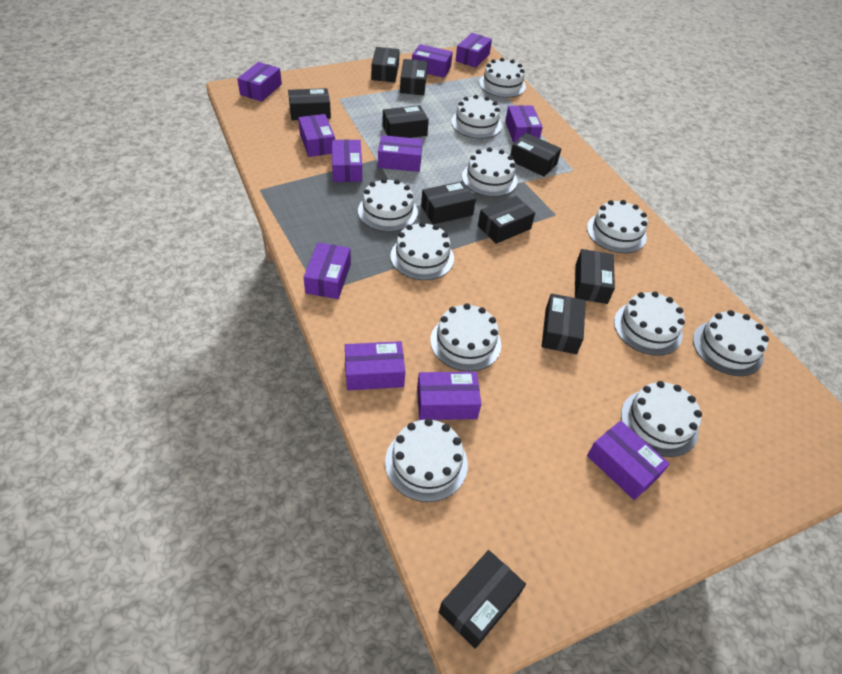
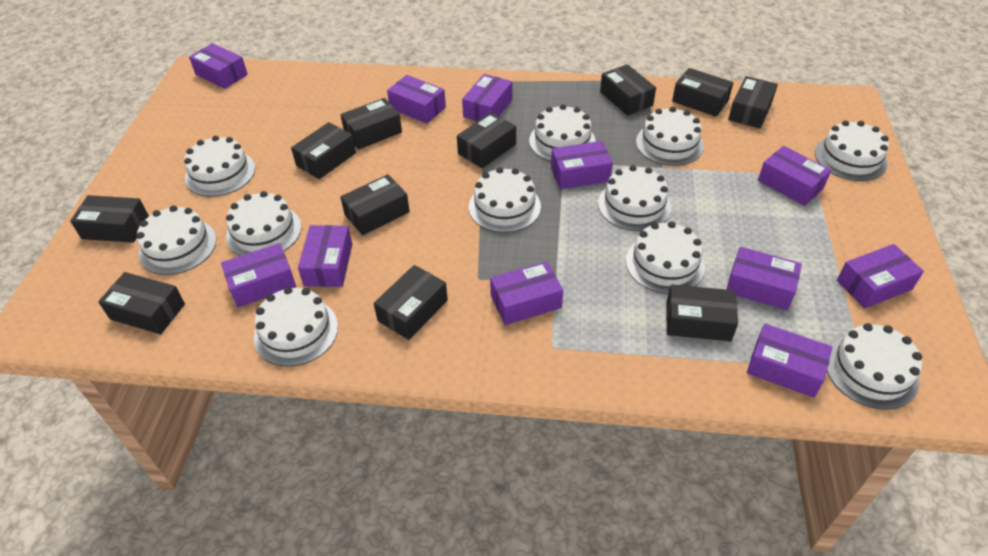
black box: [288,88,331,120] [371,47,400,82] [382,105,429,138] [400,59,428,95] [421,181,476,224] [439,550,526,649] [478,196,535,244] [510,133,561,177] [542,293,586,354] [575,249,615,304] = 10 -> [70,195,149,243] [98,272,185,334] [291,122,356,179] [340,98,402,149] [340,174,410,235] [374,265,448,340] [457,112,516,168] [600,64,656,116] [666,285,738,341] [672,68,733,117] [728,76,778,129] = 11

